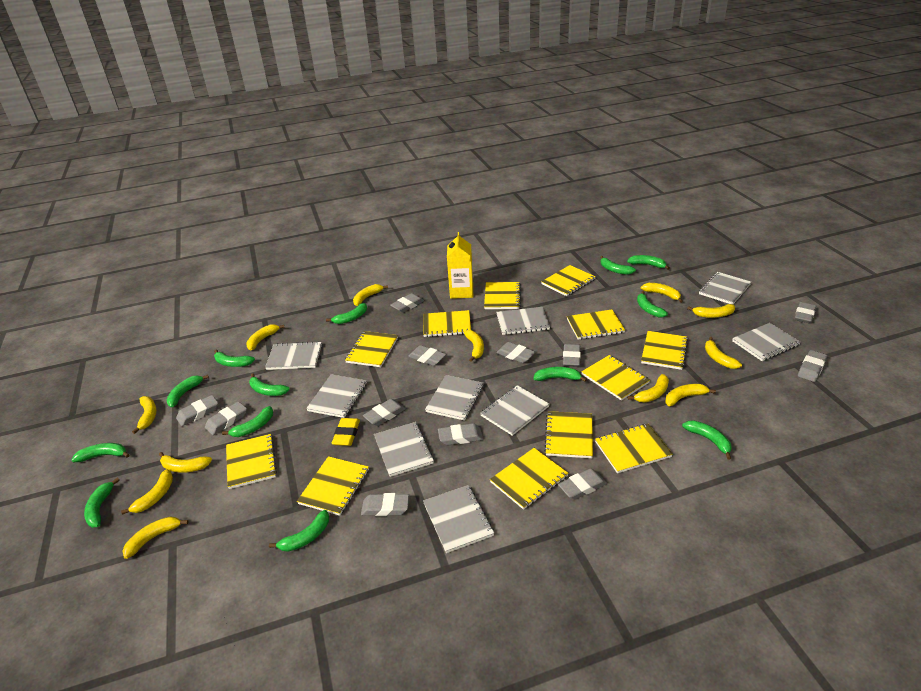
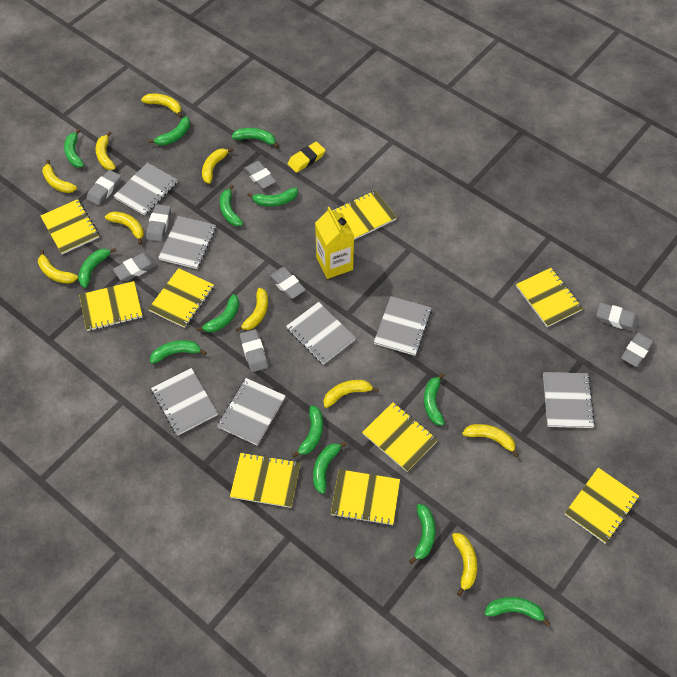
grey eraser: [176,395,218,426] [205,402,247,435] [361,493,410,516] [363,399,406,426] [390,293,424,313] [408,345,446,366] [438,423,483,445] [496,342,535,363] [558,468,607,500] [563,344,581,367] [794,302,816,323] [798,350,827,382] = 12 -> [87,170,121,205] [113,253,157,281] [146,204,171,242] [240,329,268,372] [244,161,276,189] [269,267,306,299] [596,302,639,332] [621,332,654,367] = 8
grey notebook: [265,341,322,370] [306,374,367,418] [374,422,434,477] [423,485,494,553] [425,375,484,421] [480,385,549,436] [496,307,550,335] [699,272,751,304] [732,323,801,361] = 9 -> [114,163,177,216] [151,368,218,436] [158,216,216,269] [217,378,286,446] [286,302,356,365] [374,296,432,356] [543,372,595,428] = 7
yellow banana: [121,469,173,515] [122,517,189,559] [132,396,157,434] [159,452,212,473] [246,324,285,350] [353,284,388,306] [464,330,484,362] [628,374,669,403] [641,283,683,303] [665,384,716,406] [687,304,735,318] [705,337,742,369] = 12 -> [38,250,78,284] [42,159,77,193] [96,131,116,170] [105,211,144,245] [141,93,182,118] [202,148,234,184] [236,288,268,332] [324,380,379,408] [452,533,477,596] [462,424,519,457] = 10
yellow notebook: [226,434,277,489] [297,456,369,516] [345,331,398,367] [423,310,471,337] [484,282,521,309] [490,448,568,510] [541,265,596,296] [544,411,593,458] [567,310,625,340] [581,355,650,401] [595,424,673,473] [641,331,688,370] = 12 -> [40,199,99,254] [79,281,142,331] [148,268,214,328] [230,452,300,508] [331,469,400,526] [332,190,397,240] [362,402,438,472] [516,268,583,327] [565,467,639,544] = 9

